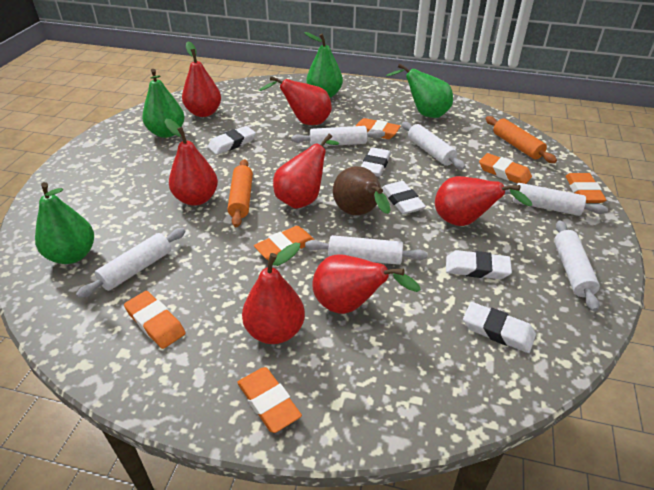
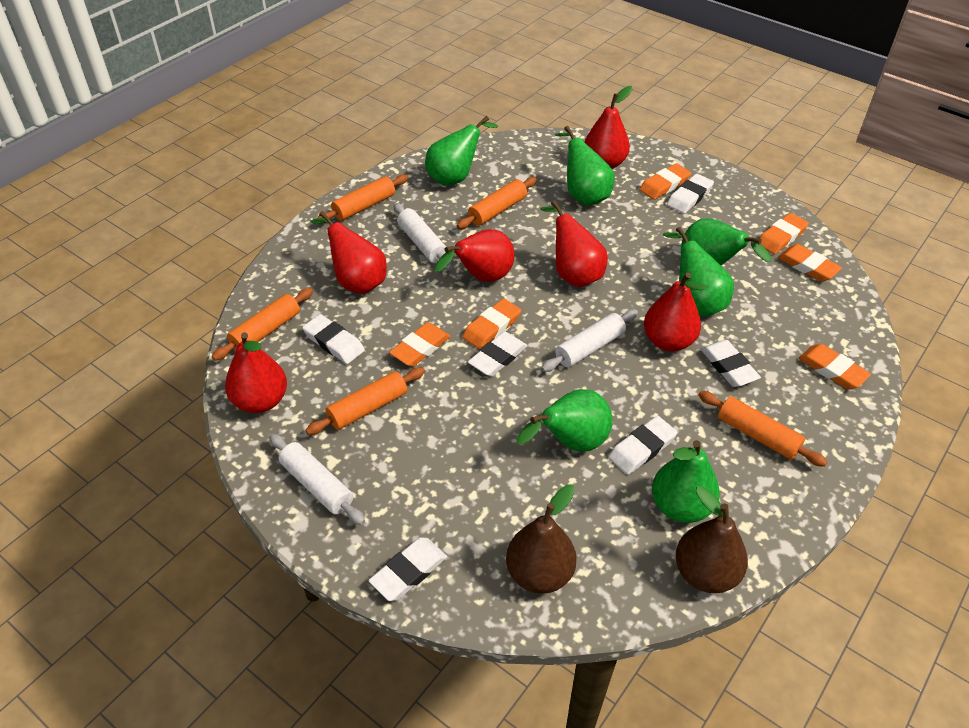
brown pear: [333,166,390,215] = 1 -> [506,485,577,594] [675,486,748,593] = 2
green pear: [35,182,94,264] [142,69,184,138] [304,32,343,98] [386,63,453,118] = 4 -> [425,116,498,186] [517,389,613,452] [555,126,615,206] [652,440,720,523] [663,227,734,317] [682,218,771,265] = 6
orange rolling pin: [227,159,253,227] [486,116,557,163] = 2 -> [212,288,313,360] [305,367,425,435] [318,175,408,223] [457,177,537,229] [698,391,827,467] = 5
red pear: [165,119,218,206] [182,42,221,117] [242,242,305,344] [259,76,332,125] [273,134,340,209] [312,254,421,314] [435,176,532,226] = 7 -> [225,332,287,413] [310,211,387,294] [435,229,515,282] [540,200,608,287] [585,86,632,169] [644,272,707,351] = 6
white eraser: [208,126,256,155] [361,147,391,177] [382,181,426,215] [446,250,512,279] [463,302,536,353] = 5 -> [302,314,365,364] [369,538,447,601] [468,332,528,377] [608,416,677,475] [667,174,714,214] [701,340,761,387] = 6
white rolling pin: [76,228,186,298] [291,126,385,146] [305,235,428,265] [402,122,466,170] [504,183,608,216] [554,220,600,312] = 6 -> [269,434,365,525] [394,203,453,270] [541,309,638,372] = 3

